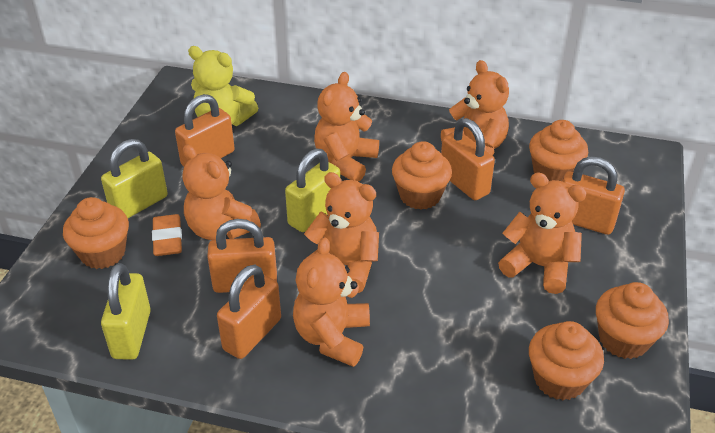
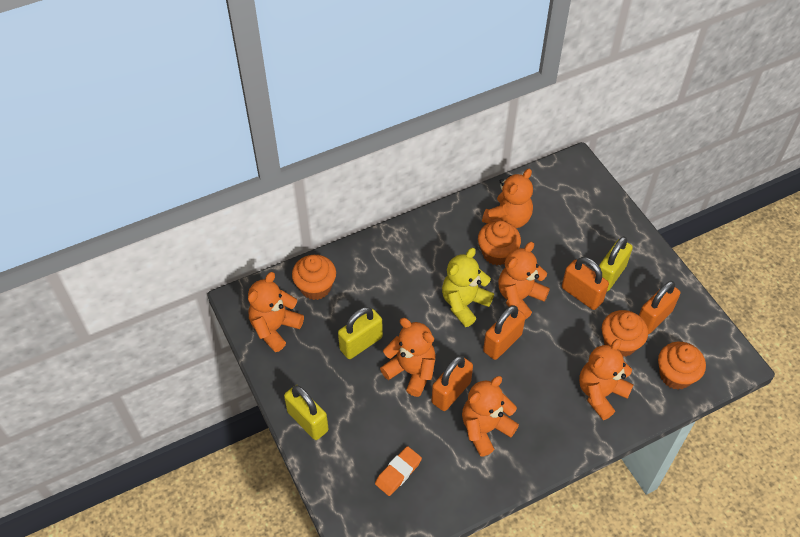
orange cupcake: [63,197,129,269] [392,141,452,210] [529,120,588,181] [529,321,604,400] [596,282,669,359] = 5 -> [292,255,336,300] [478,221,521,265] [602,310,648,357] [658,342,706,390] = 4
orange padlock: [175,94,235,167] [207,219,277,293] [217,265,281,359] [441,118,495,200] [562,156,625,235] = 5 -> [432,356,473,411] [483,305,526,360] [562,257,609,310] [639,281,681,334] = 4

